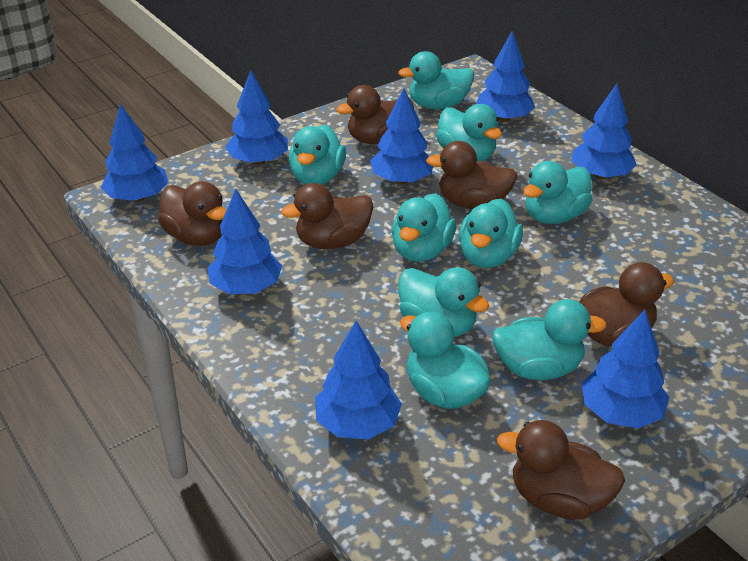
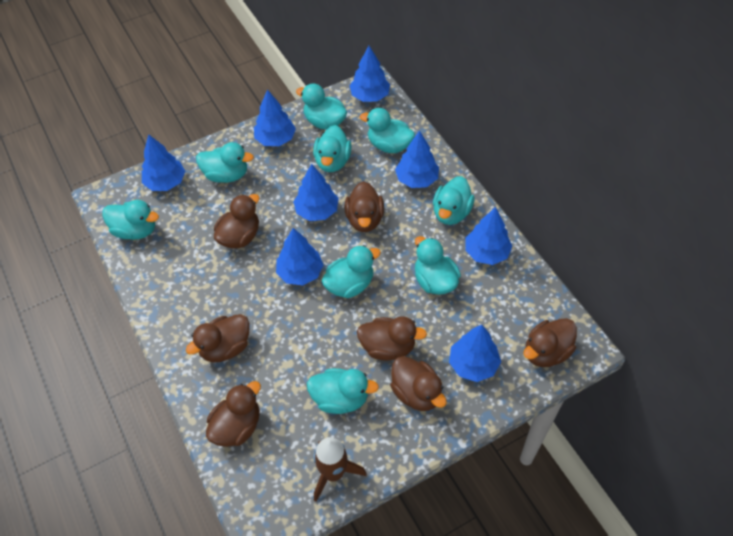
brown duck: [158,181,226,246] [281,183,373,249] [336,85,414,144] [426,141,518,209] [497,420,625,520] [579,262,675,346] = 6 -> [186,314,250,362] [206,381,261,447] [214,194,259,249] [344,181,384,232] [357,316,427,360] [390,356,447,411] [523,318,577,367] = 7
brown rocket: none = 0 -> [314,437,367,502] = 1

